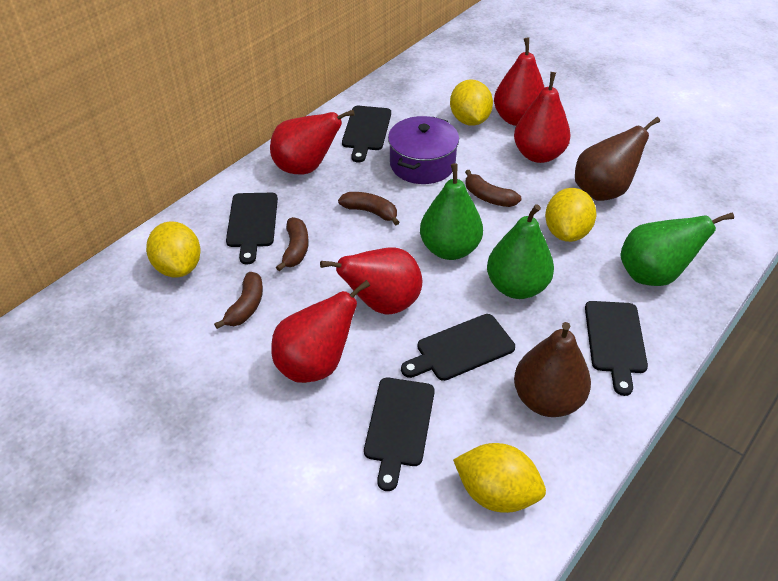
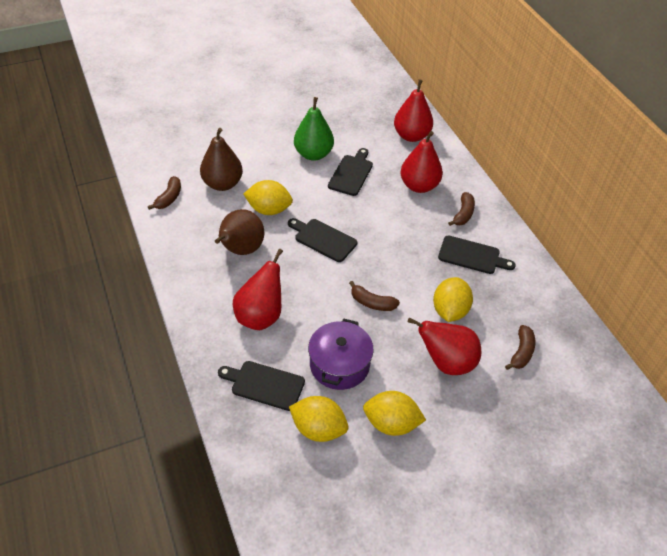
black cutting board: [226,193,278,265] [342,106,391,162] [364,378,435,491] [401,314,515,381] [585,301,648,396] = 5 -> [218,361,305,411] [288,218,357,262] [328,148,373,196] [438,235,516,274] = 4
green pear: [420,163,483,260] [487,204,554,299] [620,212,734,286] = 3 -> [294,97,334,161] = 1
red pear: [270,110,355,174] [271,280,370,383] [320,247,422,315] [494,37,545,126] [514,72,571,163] = 5 -> [233,249,283,330] [394,79,433,142] [401,131,443,193] [408,317,481,375] = 4

